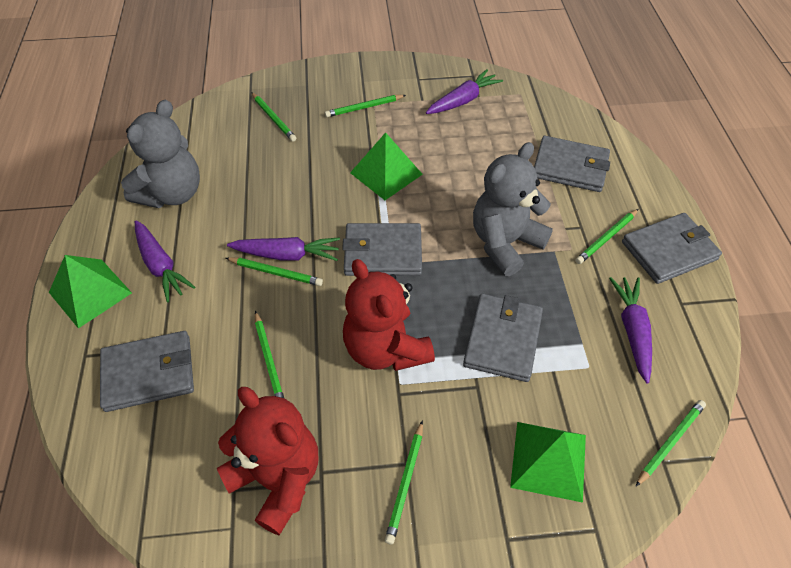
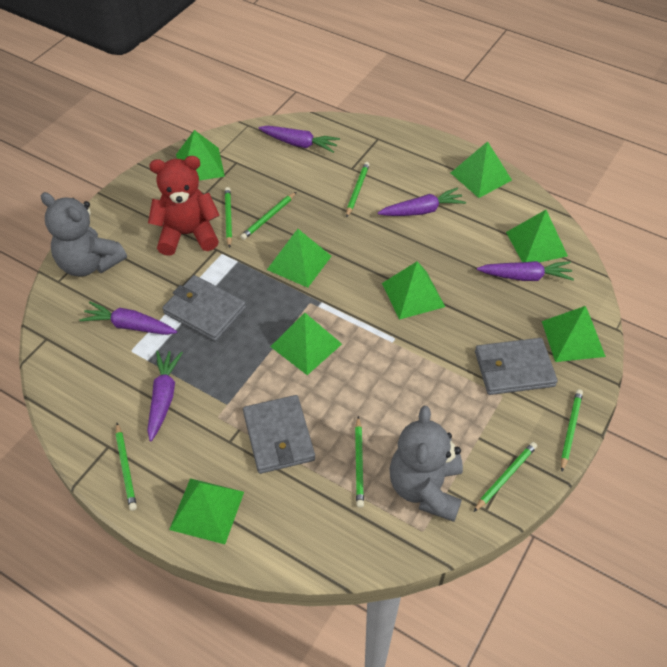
green pyramid: [49,255,132,329] [350,133,423,200] [510,422,586,503] = 3 -> [169,478,244,544] [176,130,225,181] [267,229,331,288] [270,313,342,375] [382,261,445,320] [451,141,512,198] [506,210,568,262] [542,306,606,362] = 8
grey wallet: [100,331,194,412] [342,223,422,276] [463,294,543,382] [534,136,610,192] [622,213,722,284] = 5 -> [162,275,246,341] [243,395,315,474] [475,338,558,395] = 3
purple carrot: [135,220,195,302] [227,237,340,261] [426,69,503,114] [609,277,652,384] = 4 -> [79,302,177,335] [147,351,183,441] [258,126,340,153] [378,187,466,216] [477,261,574,281] = 5
red teddy bear: [217,387,318,535] [343,259,435,371] = 2 -> [148,156,220,256] = 1

